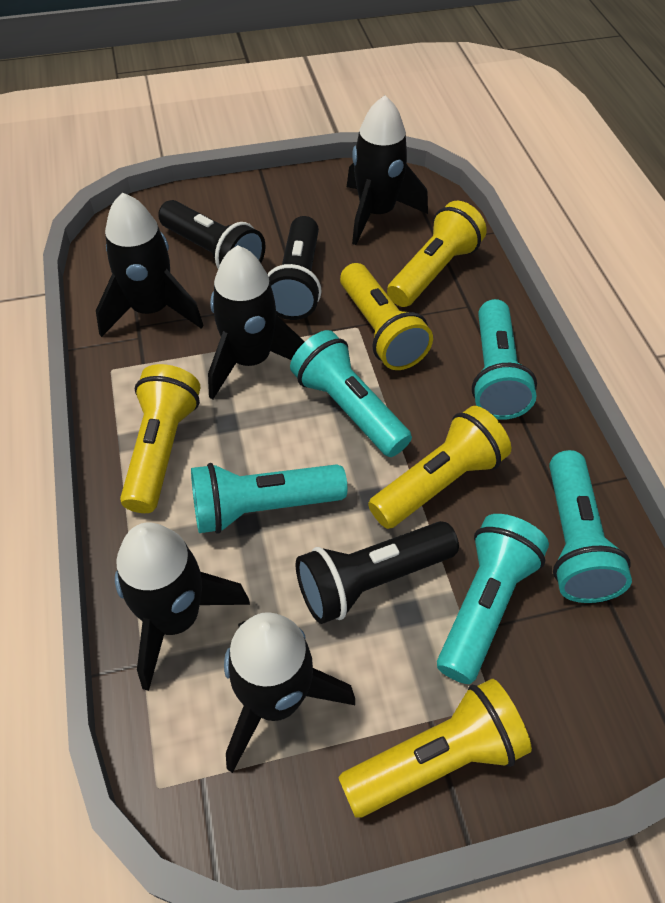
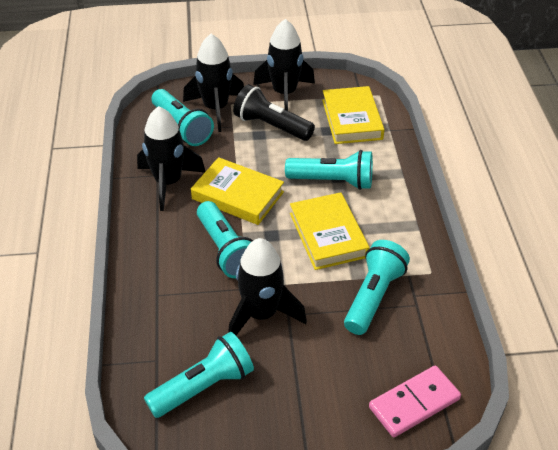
black flashlight: [158,200,266,269] [268,216,322,320] [296,521,459,624] = 3 -> [233,84,315,141] = 1
black rocket: [96,192,204,337] [115,522,250,691] [208,245,305,399] [224,612,355,773] [347,95,428,245] = 5 -> [137,106,206,211] [183,34,244,132] [228,238,307,335] [253,19,315,111] = 4
pink domino: none = 0 -> [369,366,461,437] = 1
yellow book: none = 0 -> [191,157,284,225] [290,192,370,270] [322,86,385,144] = 3
yellow flashlight: [120,364,200,513] [338,679,532,818] [340,263,433,370] [368,406,511,529] [387,201,487,307] = 5 -> none = 0

